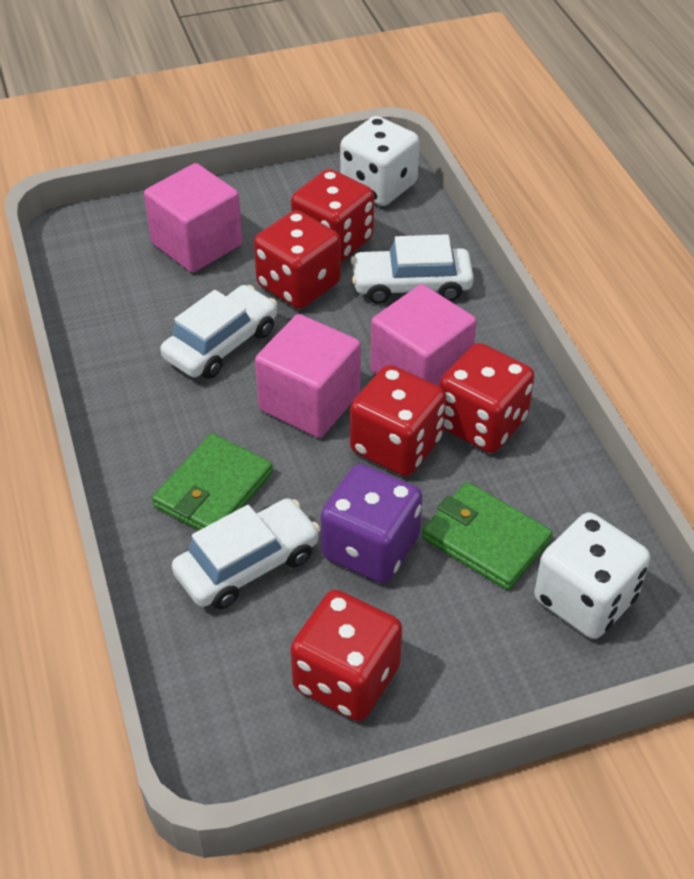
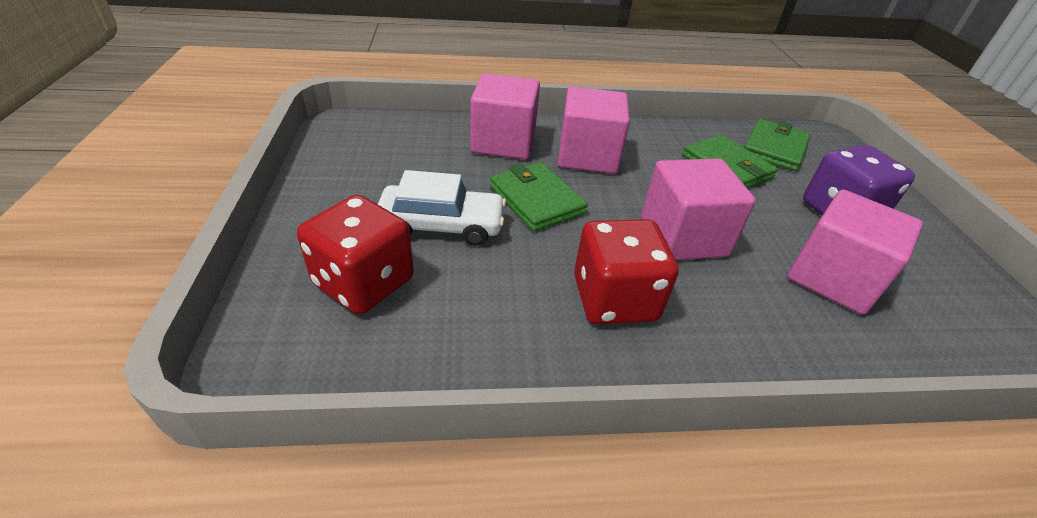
green wallet: [152,433,273,530] [422,482,553,590] = 2 -> [490,162,588,232] [683,135,778,188] [744,119,811,171] = 3
pink cube: [144,163,243,273] [255,314,361,438] [370,284,477,386] = 3 -> [470,73,540,159] [558,86,630,174] [641,158,756,260] [787,190,923,315] = 4
red dice: [254,210,341,309] [290,590,402,721] [291,169,374,262] [350,365,446,476] [439,343,535,453] = 5 -> [297,195,414,314] [574,219,679,324] = 2
white car: [160,285,277,379] [172,498,320,610] [351,234,474,304] = 3 -> [378,170,506,246] = 1
white dice: [340,116,420,206] [534,512,650,639] = 2 -> none = 0

